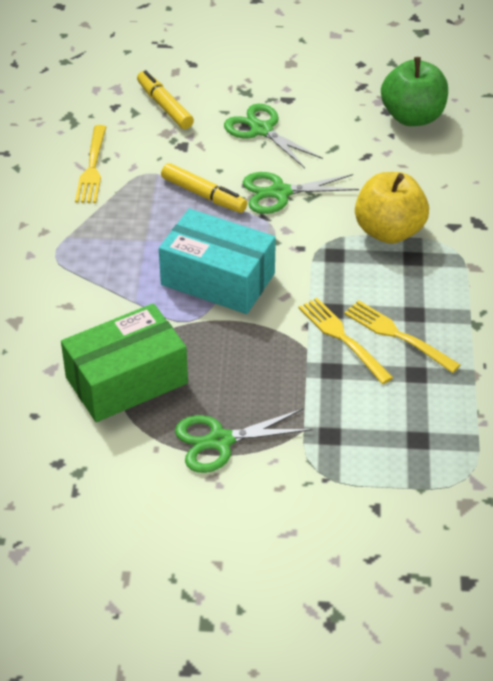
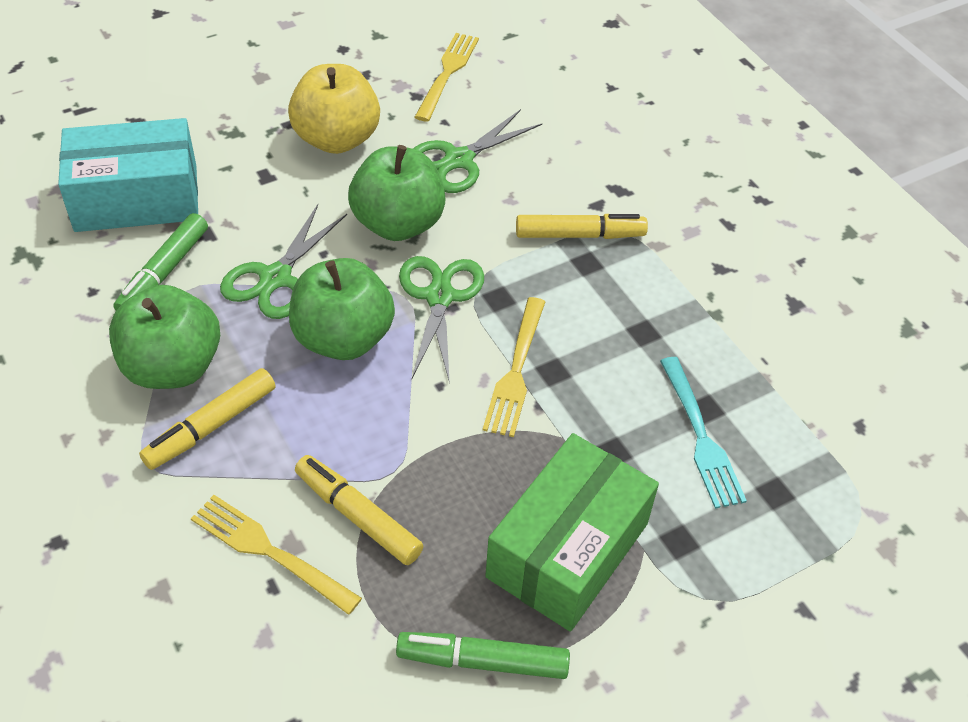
green apple: [381,57,448,126] = 1 -> [109,285,220,389] [289,258,395,360] [348,145,446,241] = 3
green marker: none = 0 -> [113,213,208,311] [396,632,570,679] = 2
turquoise fork: none = 0 -> [660,357,747,509] = 1
yellow marker: [137,70,194,129] [161,163,247,213] = 2 -> [139,368,276,470] [295,455,423,565] [516,214,648,239] = 3

